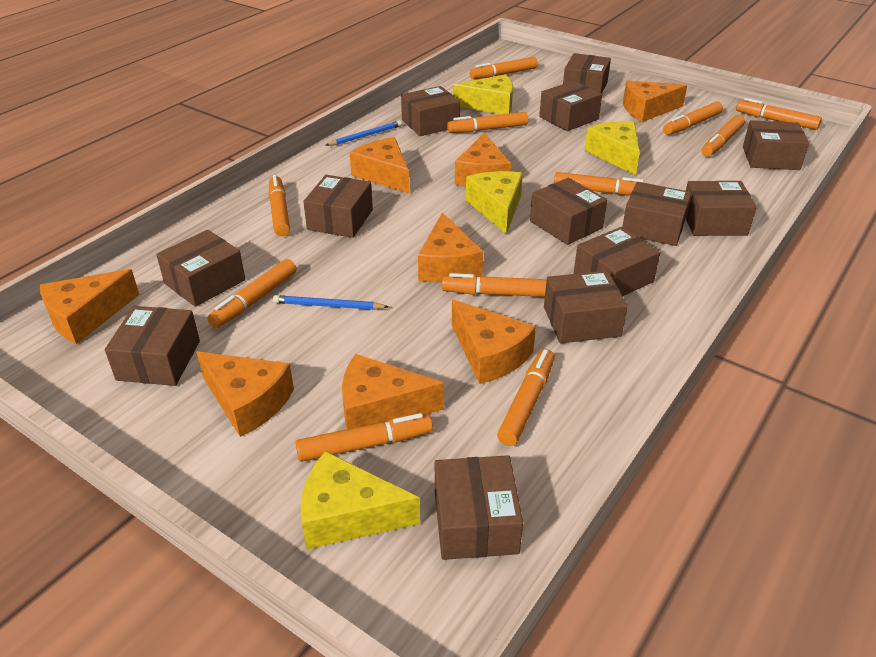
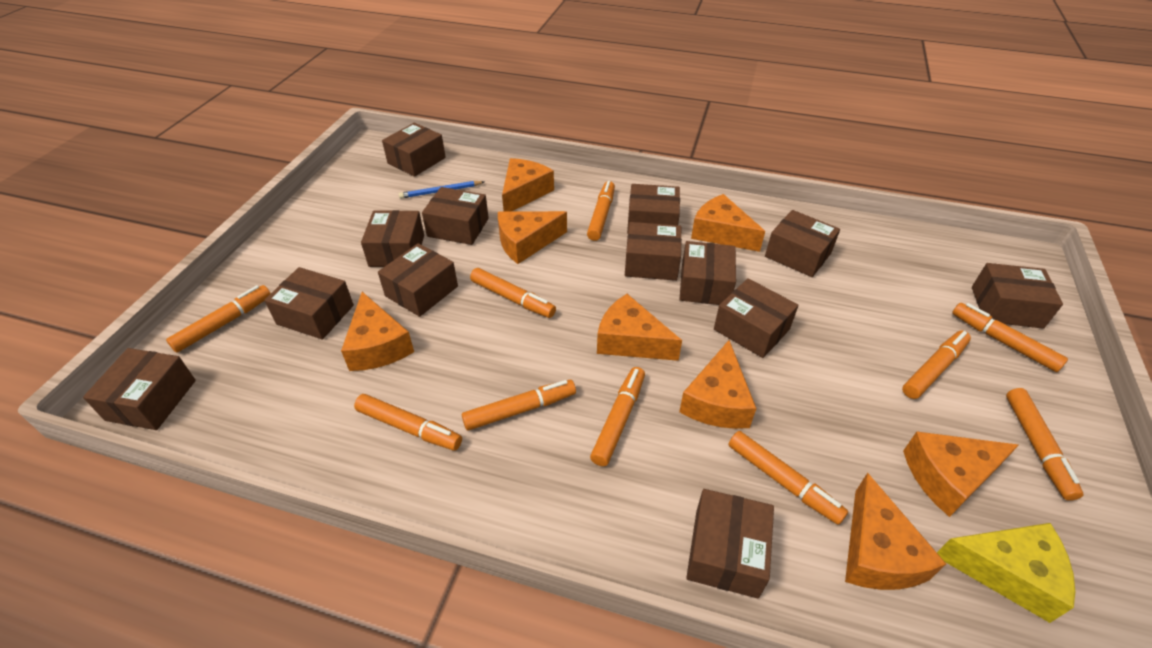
blue pencil: [273,295,389,310] [325,121,402,146] = 2 -> [399,181,484,199] = 1
orange marker: [207,259,297,328] [269,175,290,236] [295,413,433,462] [442,273,547,297] [447,112,528,133] [470,57,538,79] [497,349,555,446] [554,172,644,195] [663,101,723,135] [701,115,745,157] [736,98,822,130] = 11 -> [166,285,271,353] [354,394,462,450] [462,380,576,431] [470,268,556,318] [587,181,615,241] [590,367,645,466] [729,431,848,525] [902,330,971,399] [952,303,1068,372] [1006,388,1083,501] = 10
yellow cheese: [301,451,420,550] [453,75,513,114] [466,171,523,234] [584,121,640,175] = 4 -> [937,523,1075,623] = 1

